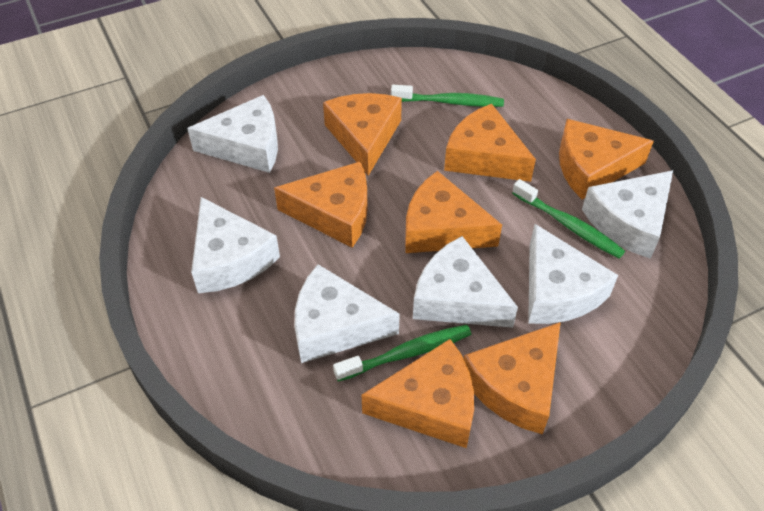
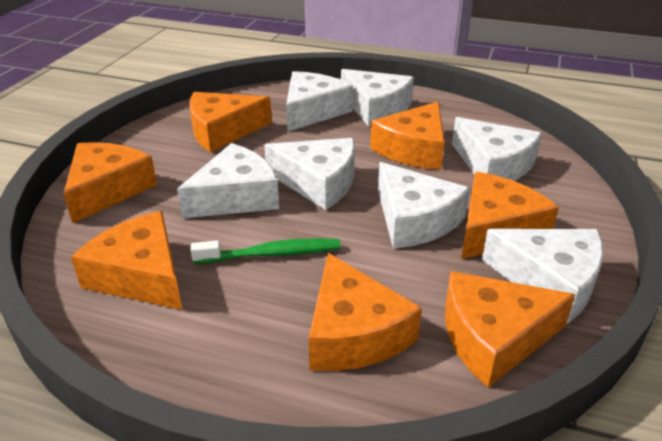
green toothbrush: [333,325,471,382] [391,85,504,107] [512,179,625,259] = 3 -> [191,238,341,264] = 1
white cheese: [187,95,278,173] [191,197,280,293] [295,264,400,363] [413,236,518,328] [528,224,618,324] [582,170,673,259] = 6 -> [177,143,279,218] [264,138,355,210] [286,71,353,132] [341,69,414,126] [378,162,470,248] [452,117,542,181] [482,229,604,324] = 7

